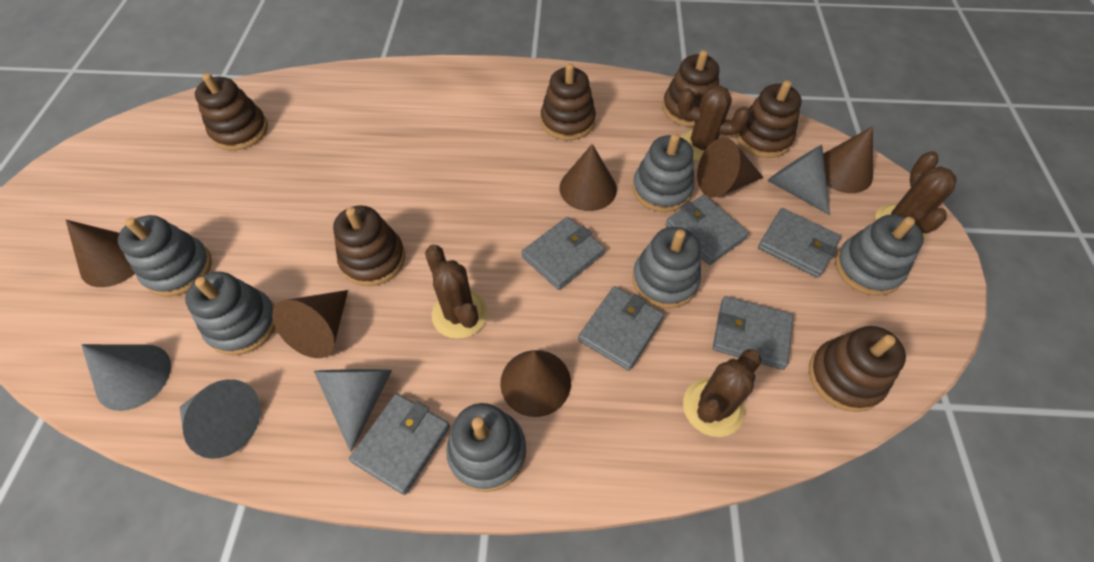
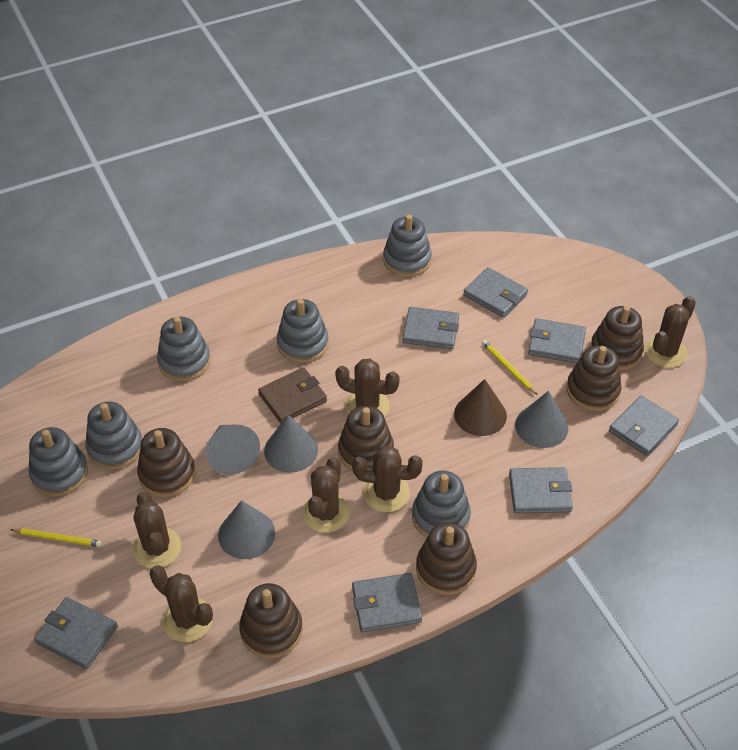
brown cactus: [425,245,488,339] [678,85,750,161] [683,349,762,437] [875,151,957,239] = 4 -> [133,491,181,568] [150,565,213,642] [303,457,350,533] [335,359,400,417] [352,445,423,512] [644,296,696,368] = 6
brown cone: [66,220,135,287] [272,290,348,358] [500,350,571,417] [560,144,617,211] [697,138,764,198] [823,126,873,193] = 6 -> [454,379,507,436] = 1
brown wallet: none = 0 -> [258,367,327,423] = 1
grey wallet: [349,393,450,495] [521,217,605,290] [578,286,664,371] [665,195,749,265] [713,296,793,370] [758,208,841,278] = 6 -> [34,597,118,669] [352,573,422,632] [403,307,459,349] [463,267,528,318] [509,467,573,514] [528,318,586,363] [609,395,679,456] = 7
yellow pencil: none = 0 -> [10,528,102,547] [482,340,538,395] = 2

